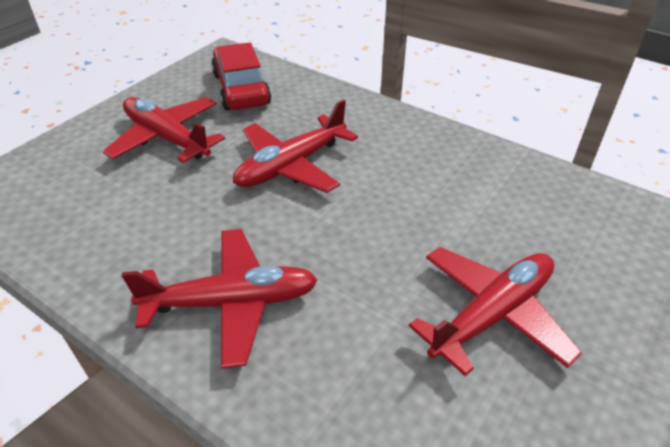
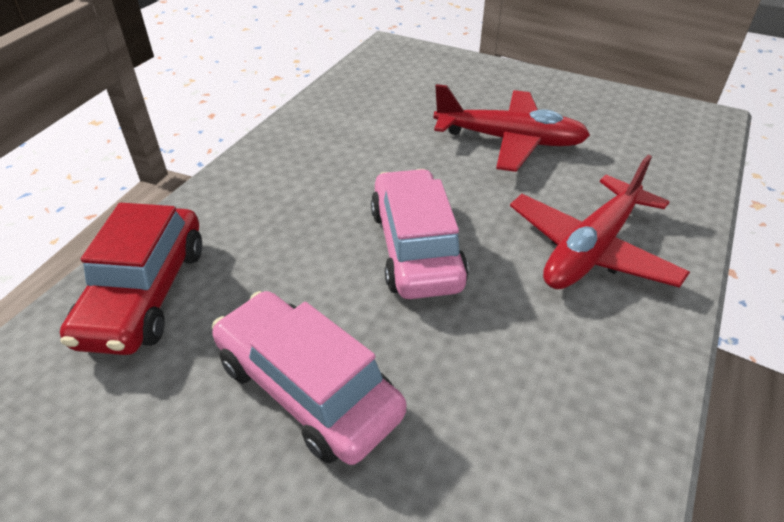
pink car: none = 0 -> [212,291,406,465] [371,169,468,299] = 2
red plane: [103,97,225,163] [122,229,318,369] [233,100,358,193] [409,247,582,376] = 4 -> [433,84,590,172] [510,155,690,289] = 2

